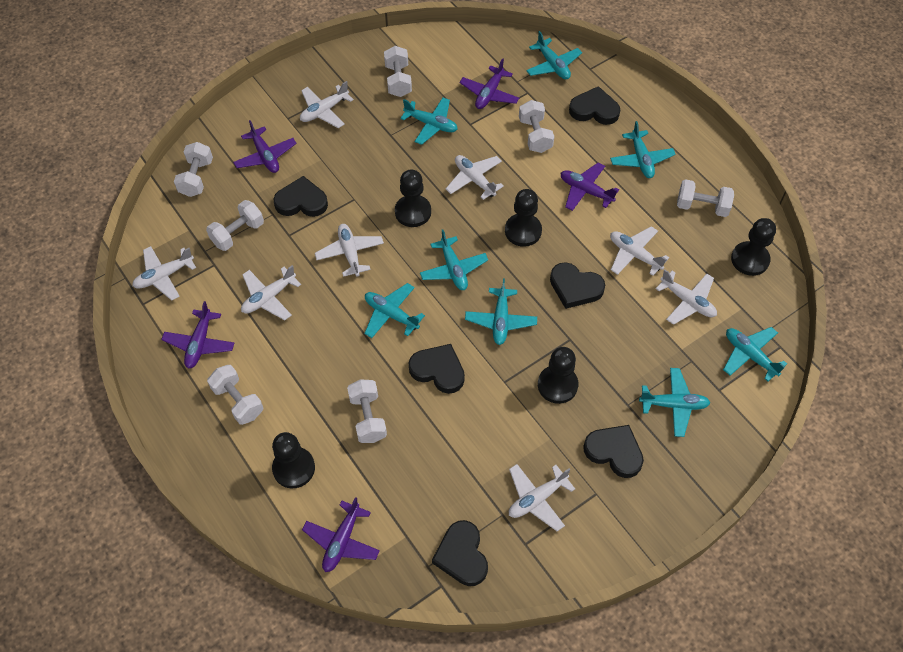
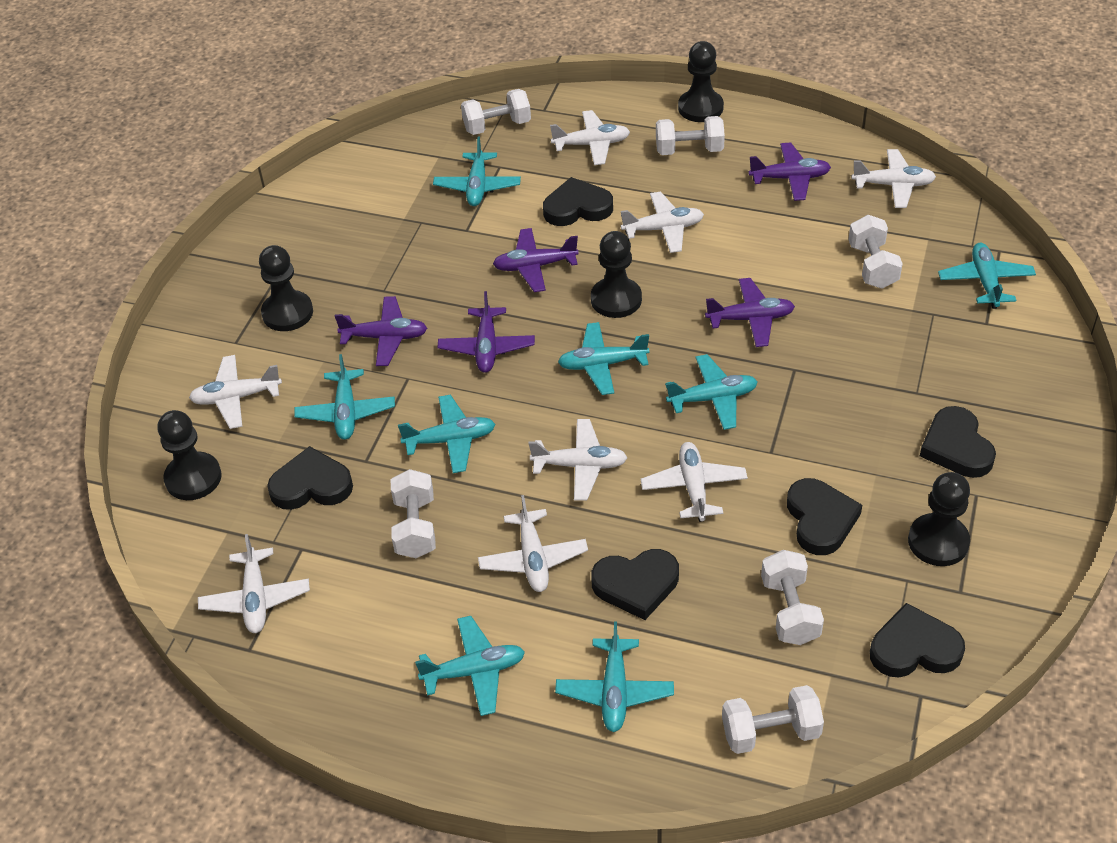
white dumbbell: [174,142,213,197] [206,200,264,251] [207,365,263,425] [347,379,387,443] [384,46,412,97] [519,100,554,153] [677,179,734,217] = 7 -> [391,469,436,558] [461,89,531,135] [656,116,725,155] [722,685,824,754] [761,550,824,645] [848,215,903,289] = 6

